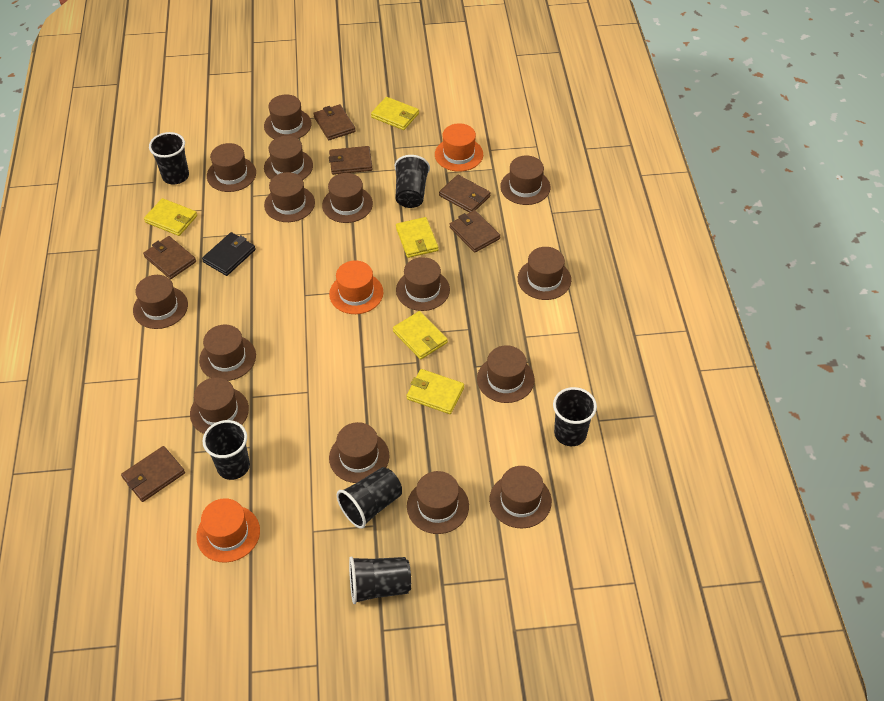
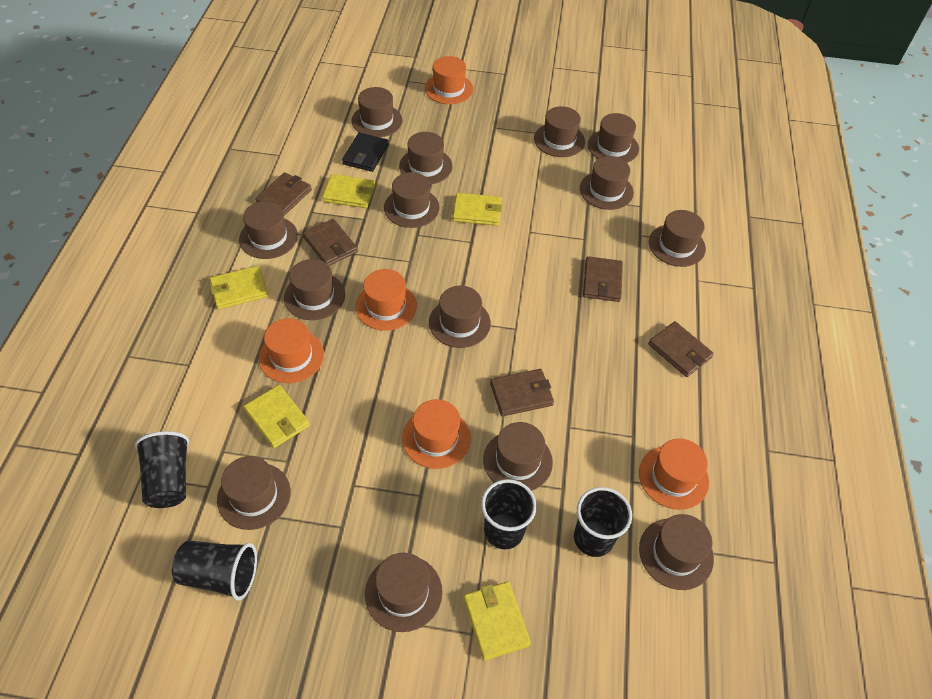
black cup: [149,132,189,185] [202,420,250,480] [337,467,402,529] [349,556,411,604] [395,155,430,208] [553,387,597,446] = 6 -> [135,431,189,508] [172,541,257,601] [481,479,537,549] [574,487,632,557] = 4
brown hat: [133,275,188,329] [190,377,249,434] [199,325,256,381] [207,143,256,192] [264,94,312,139] [264,136,313,180] [264,172,315,222] [322,173,373,223] [329,422,390,483] [396,257,450,311] [407,471,469,534] [477,345,535,403] [489,466,552,529] [500,155,550,205] [518,247,571,300] = 15 -> [217,456,291,530] [239,201,298,259] [284,259,345,320] [351,87,403,137] [365,553,443,632] [384,172,440,228] [399,132,453,184] [429,286,491,348] [483,422,553,491] [534,106,585,157] [580,156,634,210] [588,113,639,163] [639,514,714,590] [649,210,706,267] = 14
brown wallet: [121,446,185,502] [143,236,196,279] [313,104,356,140] [329,146,373,175] [439,175,491,213] [450,210,500,253] = 6 -> [255,172,312,216] [302,219,358,266] [490,369,554,416] [583,256,623,302] [648,321,714,377] = 5
orange hat: [196,498,260,563] [329,260,384,314] [435,123,483,172] = 3 -> [259,318,324,383] [355,269,417,331] [402,399,471,469] [425,56,473,104] [639,438,709,510] = 5

